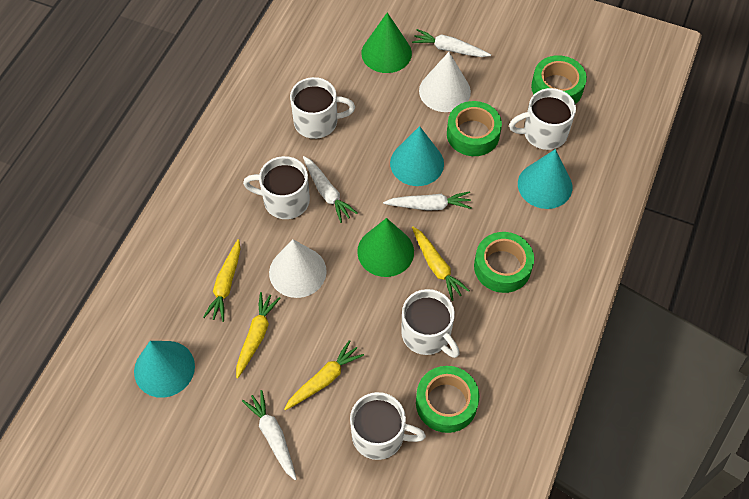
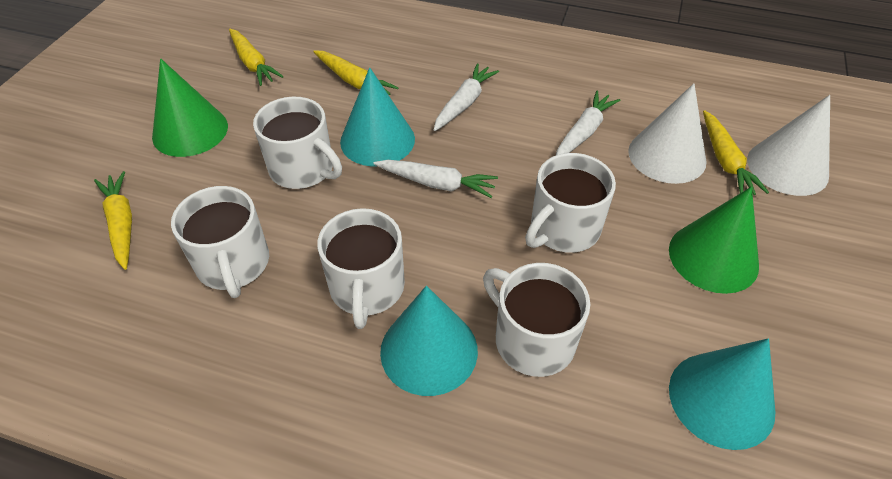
green tape: [416,366,479,433] [447,101,502,156] [474,232,534,293] [531,55,587,104] = 4 -> none = 0
white carrot: [242,390,297,480] [303,156,358,223] [383,191,472,211] [412,29,491,57] = 4 -> [374,160,498,198] [434,63,499,131] [556,91,620,155] = 3

